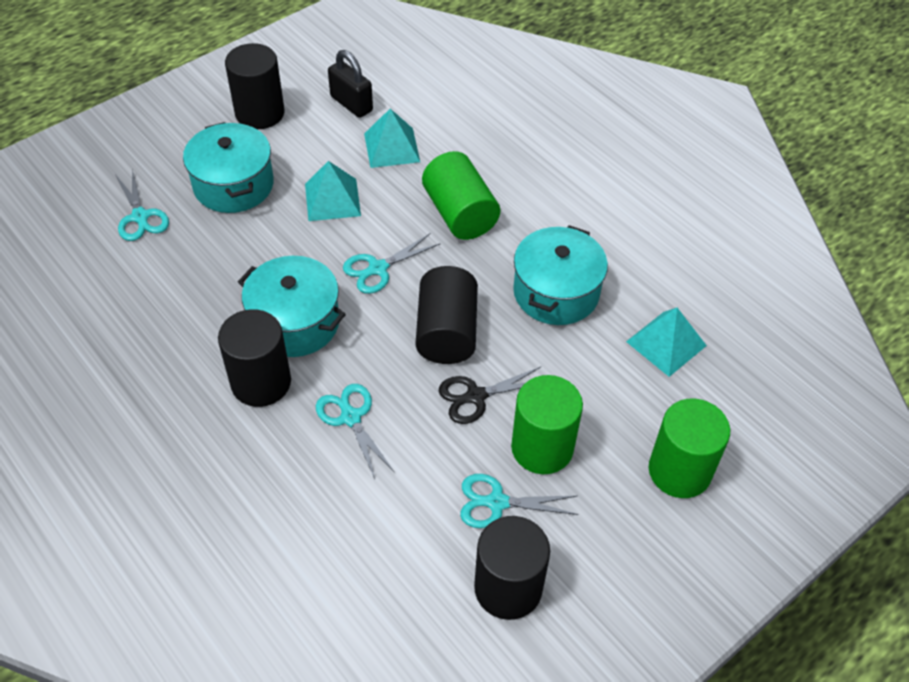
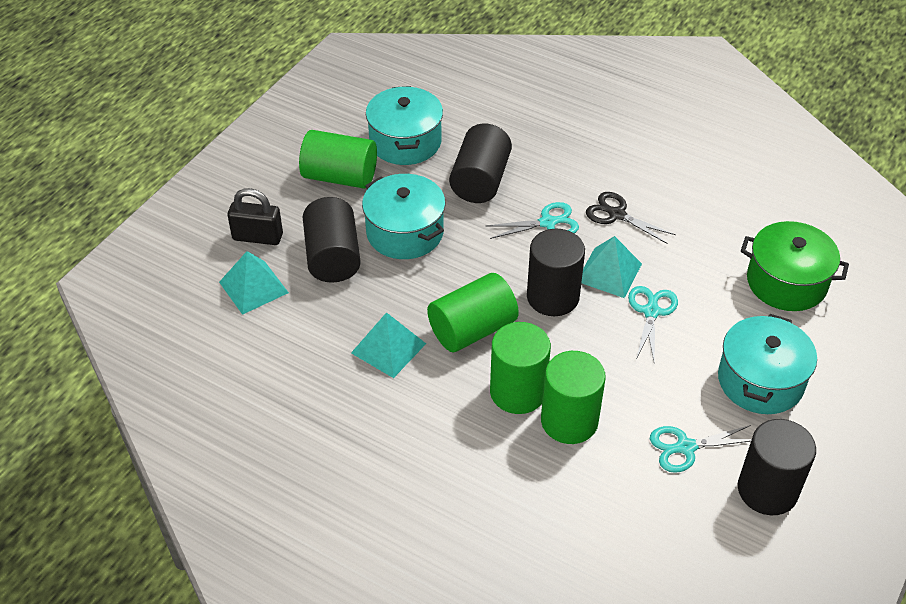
green cylinder: [422,151,500,240] [511,375,583,474] [649,398,730,498] = 3 -> [299,130,377,189] [427,273,519,352] [490,322,551,414] [541,351,606,444] = 4
green pot: none = 0 -> [741,221,849,311] = 1
turquoise scissors: [115,169,169,241] [316,384,394,479] [343,233,441,294] [460,474,579,528] = 4 -> [486,202,579,239] [628,286,678,361] [650,425,752,473] = 3

